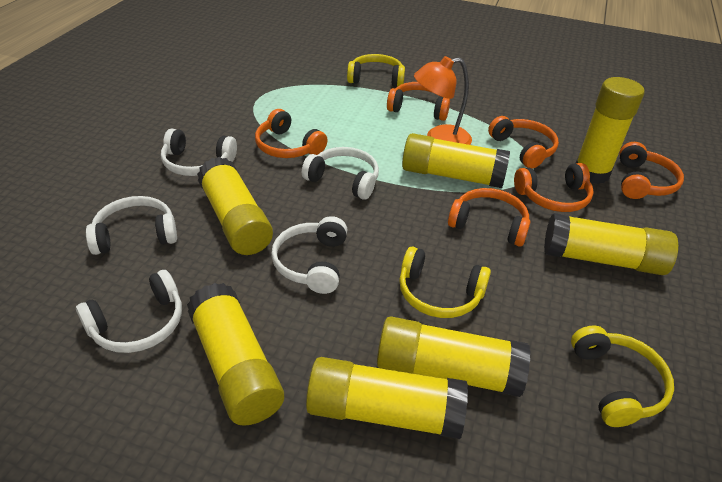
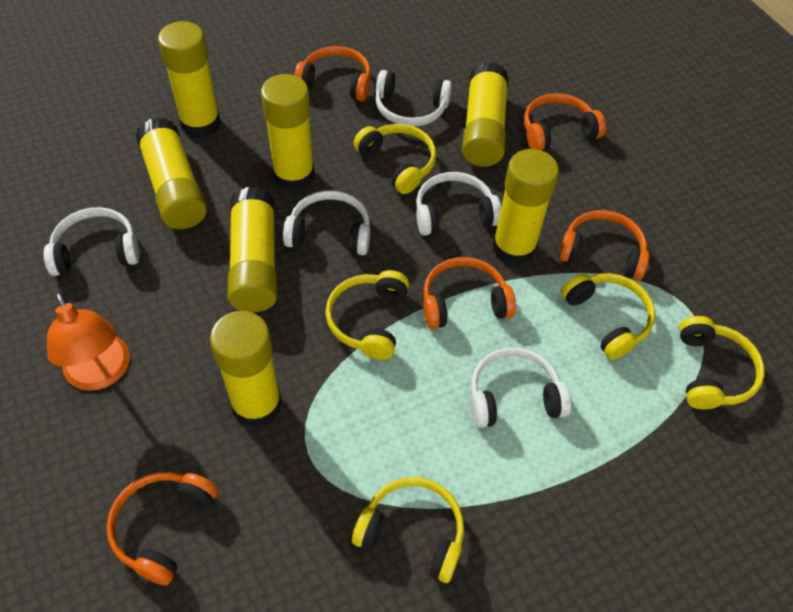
orange headphones: [255,109,328,158] [387,82,450,121] [448,188,531,247] [488,116,559,168] [514,163,594,212] [619,142,684,199] = 6 -> [106,472,218,585] [294,46,371,102] [423,257,516,329] [524,93,606,151] [559,210,650,281] = 5
yellow headphones: [347,54,405,87] [399,246,491,318] [571,326,674,427] = 3 -> [325,270,409,360] [352,477,464,583] [353,124,436,194] [561,273,655,360] [679,316,764,410] = 5

